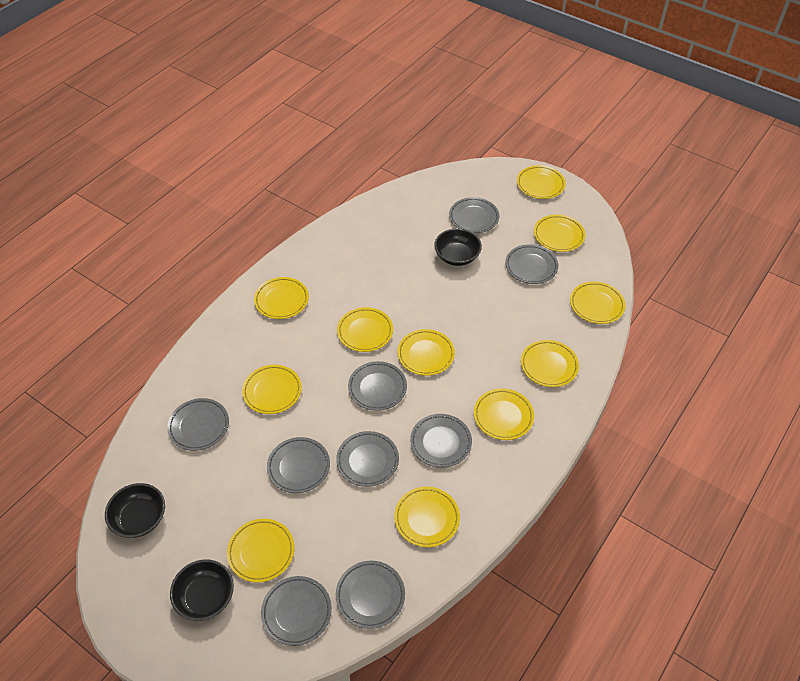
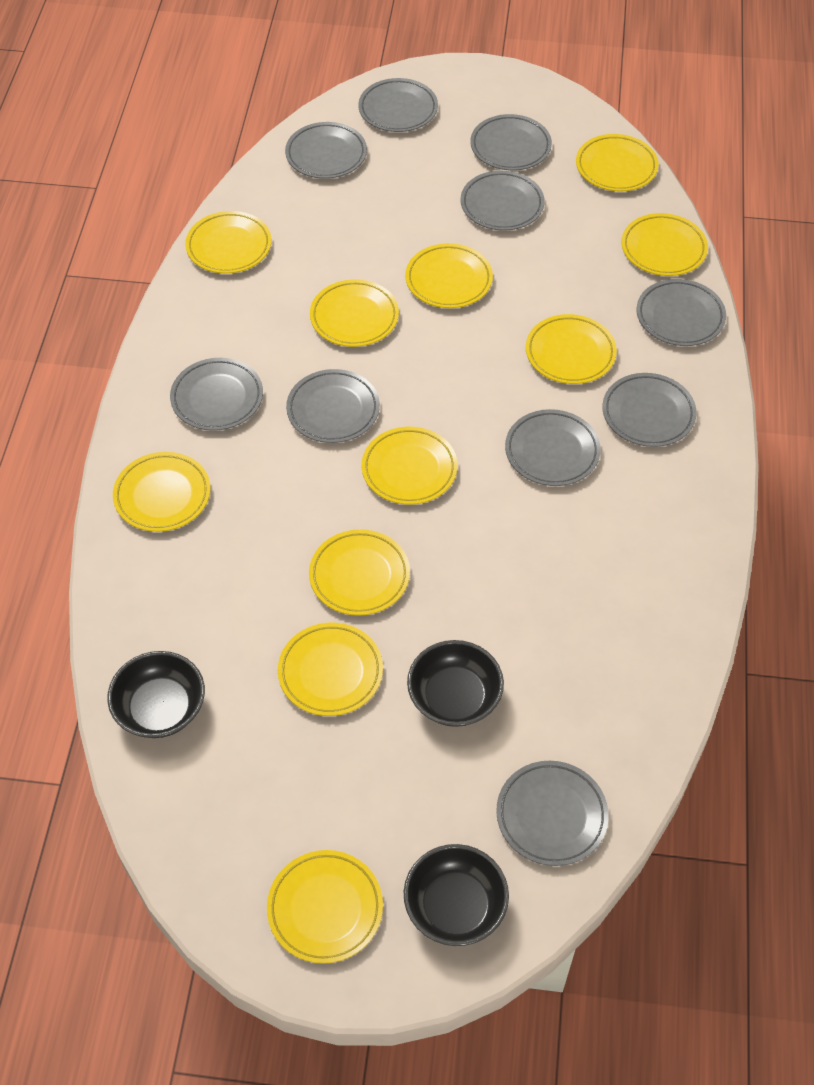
grey plate: [167,398,229,451] [261,576,332,646] [267,437,330,493] [336,431,399,487] [336,561,405,629] [348,361,407,411] [410,414,472,468] [449,197,500,233] [505,244,558,284] = 9 -> [170,358,263,431] [285,122,367,179] [286,369,380,443] [358,78,438,132] [461,171,545,231] [470,114,552,171] [496,761,609,866] [505,409,601,486] [603,373,697,447] [637,279,726,346] = 10

